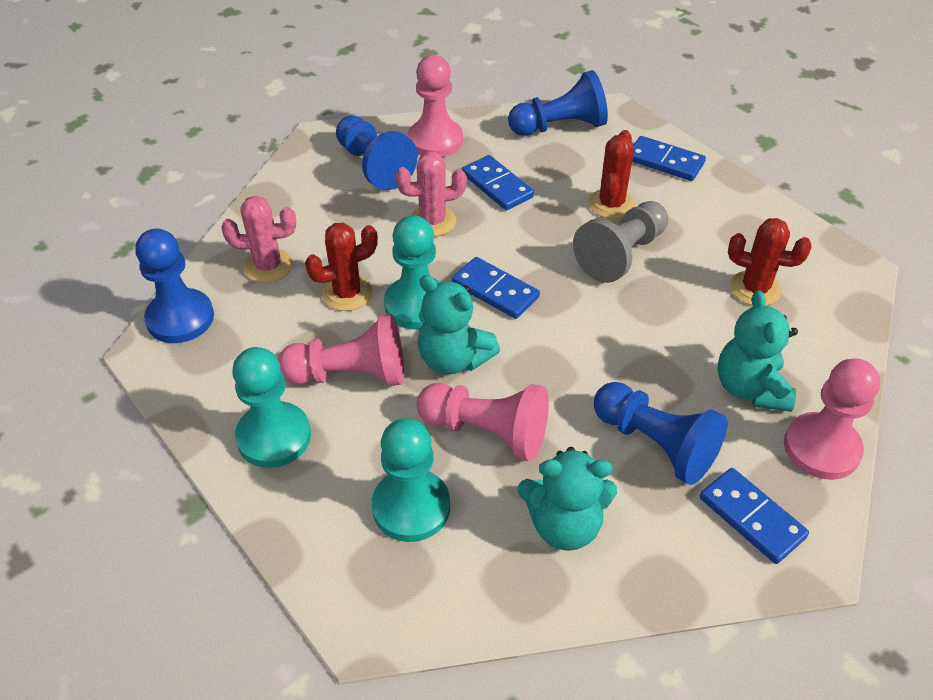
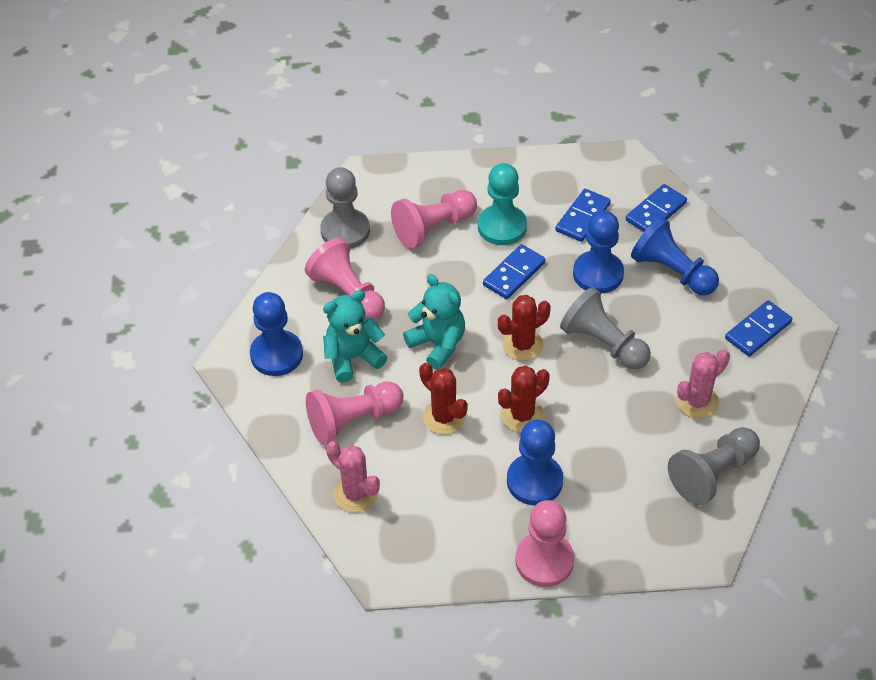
grey pawn: [573,201,668,283] = 1 -> [320,167,370,249] [560,287,651,369] [668,427,760,505] = 3
turquoise pawn: [232,347,311,468] [372,418,450,542] [384,216,440,329] = 3 -> [478,163,527,245] = 1
turquoise teddy bear: [418,275,500,375] [518,447,617,551] [718,290,798,412] = 3 -> [323,290,387,383] [403,274,465,370] = 2

